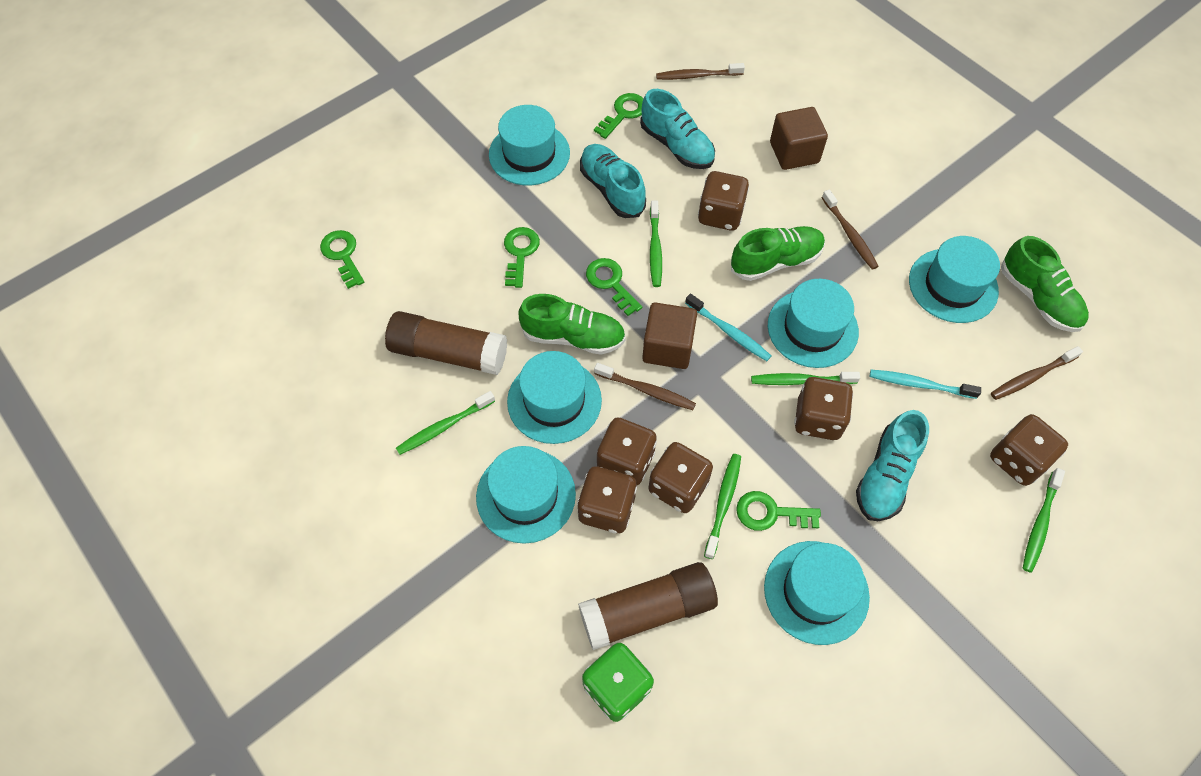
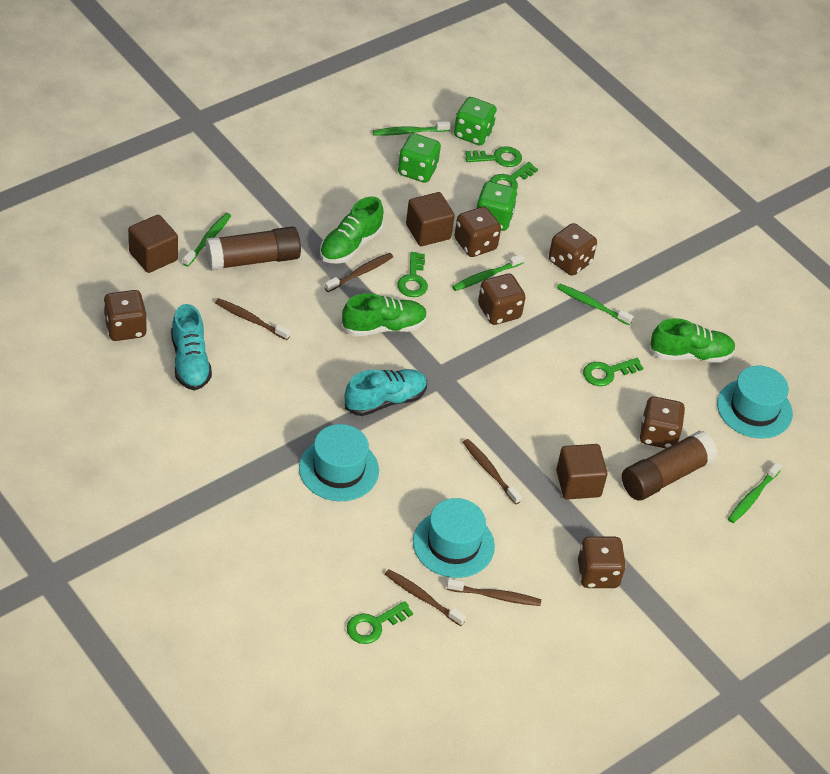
brown cube: [642,302,697,369] [770,107,828,170] = 2 -> [128,215,178,273] [406,192,455,246] [556,444,608,500] = 3
brown toothbrush: [594,363,696,410] [656,63,745,80] [822,190,879,270] [991,346,1083,400] = 4 -> [215,298,291,340] [325,253,393,292] [385,569,466,626] [447,579,541,606] [463,439,522,505] = 5
green dice: [582,643,654,722] = 1 -> [398,133,441,183] [454,97,497,145] [477,181,518,231] = 3
turquoise hat: [476,446,576,544] [489,105,570,186] [507,351,602,444] [764,541,870,645] [768,279,859,368] [909,236,1000,323] = 6 -> [299,424,379,501] [413,498,495,578] [717,366,793,438] = 3
turquoise shoe: [580,144,646,218] [640,89,715,169] [856,410,929,521] = 3 -> [171,304,212,391] [345,369,427,416] = 2
turquoise toothbrush: [685,293,771,361] [870,370,981,399] = 2 -> none = 0

